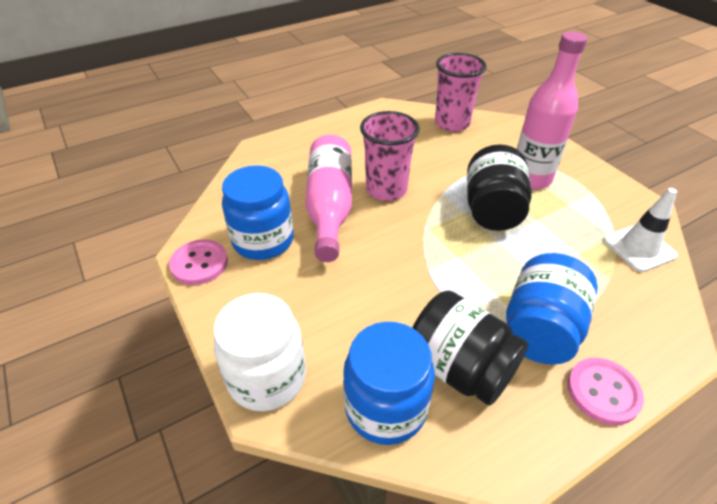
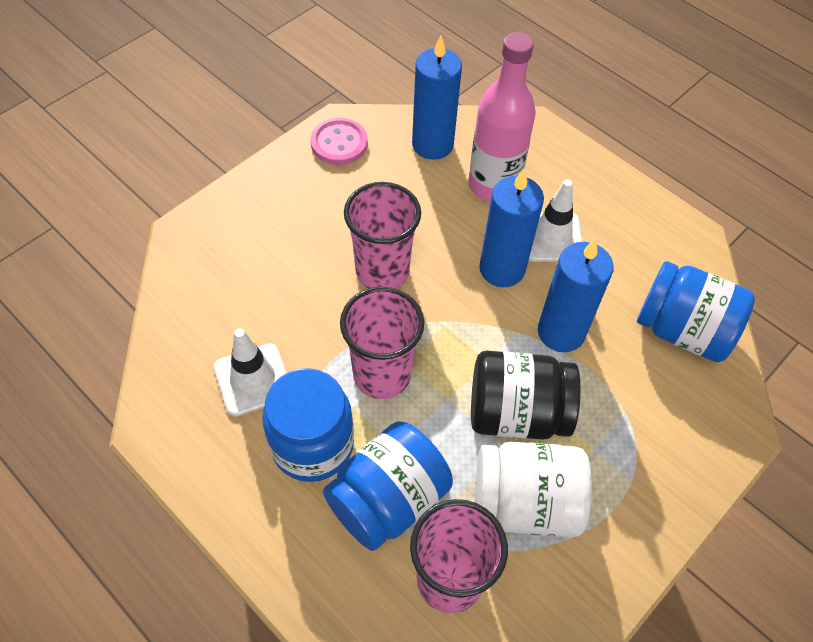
black jar: [412,290,528,406] [467,144,532,231] = 2 -> [471,351,581,440] = 1
blue candle: none = 0 -> [412,36,462,160] [479,169,544,287] [538,238,614,352] = 3
pink bottle: [305,135,352,262] [517,31,587,189] = 2 -> [468,32,536,202] = 1
pink button: [169,239,228,285] [567,358,644,425] = 2 -> [310,118,368,165] = 1
pink cup: [360,111,420,201] [435,53,487,132] = 2 -> [340,287,424,399] [344,182,421,289] [410,499,508,613] = 3
white traffic cone: [604,188,678,272] = 1 -> [214,328,286,417] [529,179,583,262] = 2

